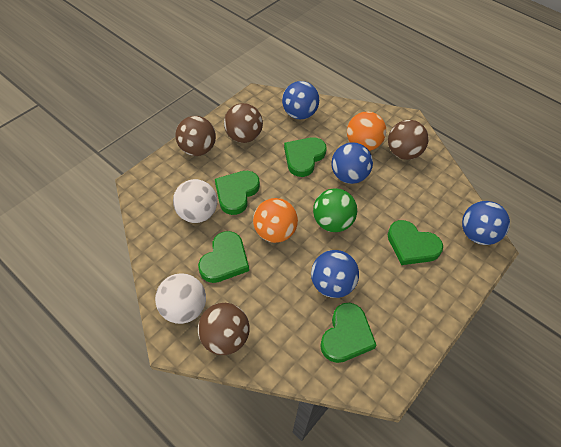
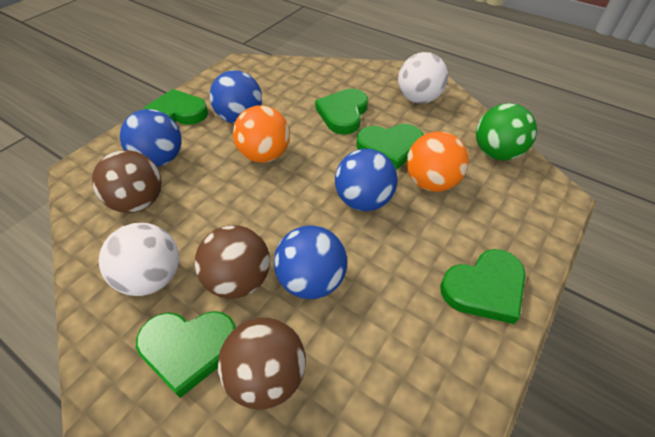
brown ball: [175,116,216,156] [198,303,250,355] [224,103,263,143] [388,120,429,160] = 4 -> [92,150,162,213] [195,225,270,299] [218,318,306,410] = 3

